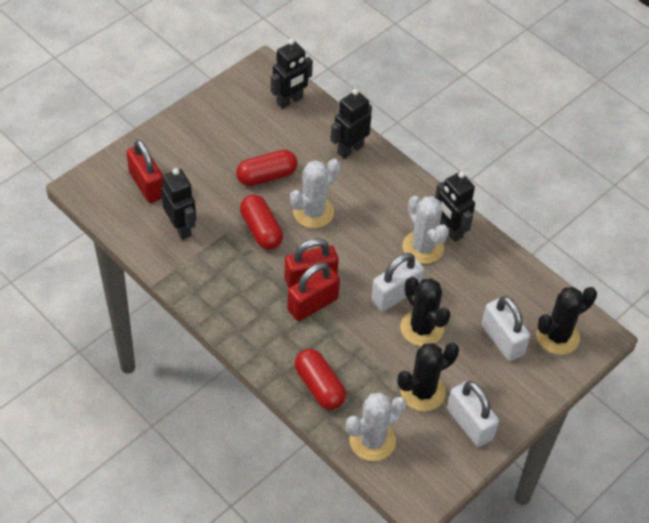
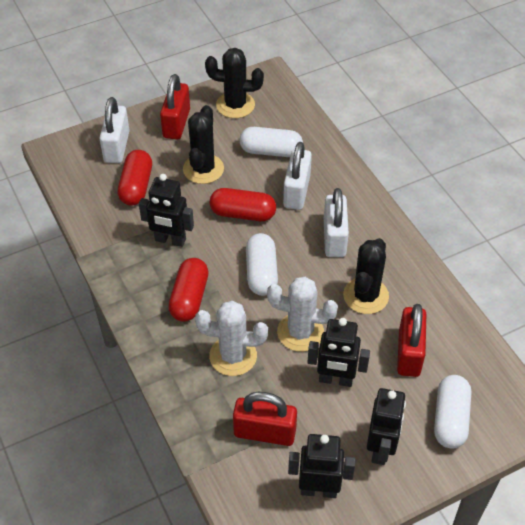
white cactus: [290,159,340,228] [346,393,406,461] [402,196,449,264] = 3 -> [195,301,268,376] [267,277,338,352] = 2
white capsule: none = 0 -> [240,127,303,157] [246,233,278,296] [434,375,471,448] = 3

